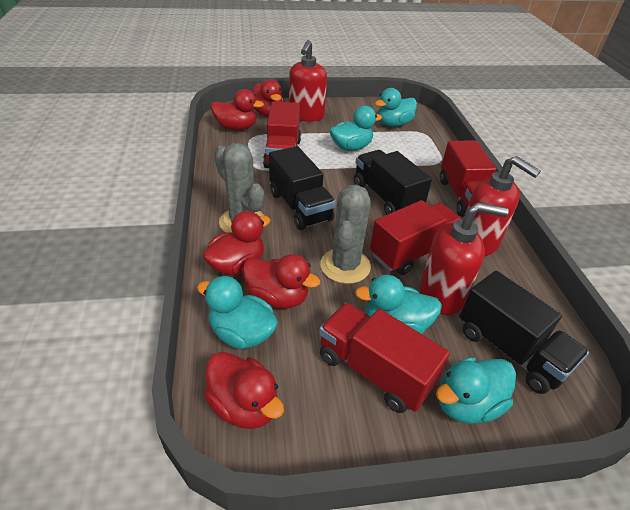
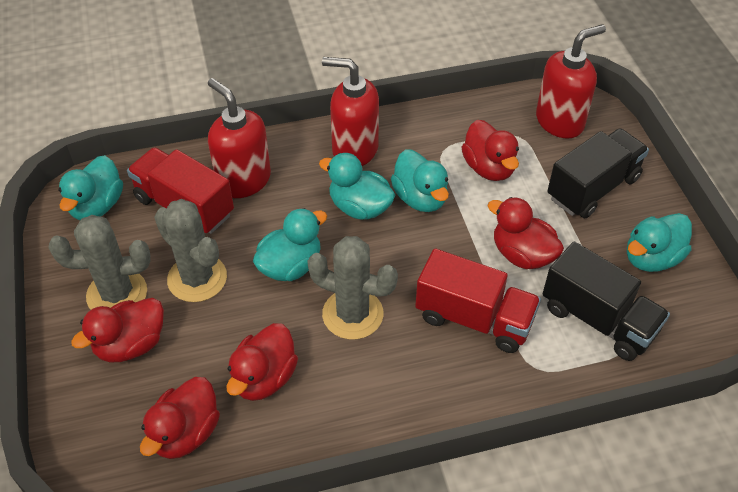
black truck: [269,146,336,230] [354,150,432,215] [460,271,589,394] = 3 -> [543,241,670,361] [547,128,649,218] = 2
grey cactus: [214,143,264,233] [320,185,371,284] = 2 -> [49,215,151,309] [154,199,227,302] [307,236,398,340] = 3
red truck: [263,101,301,168] [319,303,450,413] [370,200,462,275] [440,140,497,217] = 4 -> [127,147,234,234] [415,248,541,353] = 2

